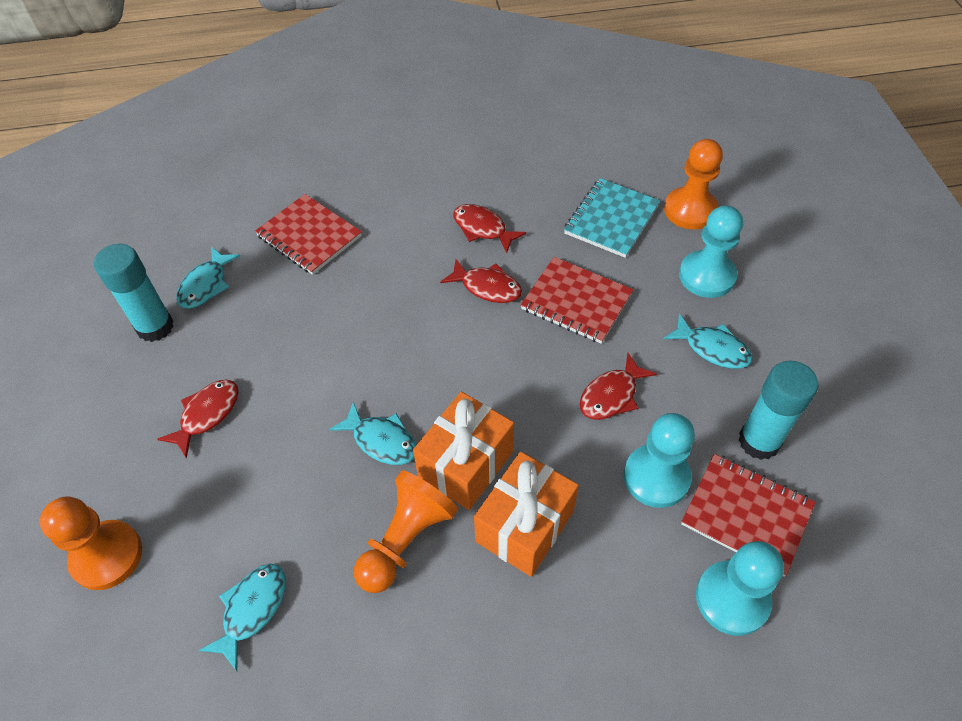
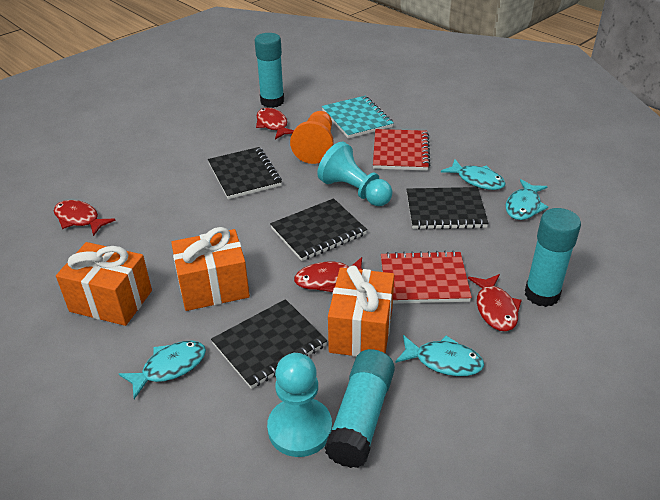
black notebook: none = 0 -> [208,147,282,199] [211,299,327,389] [270,198,367,261] [406,187,489,230] = 4
orange gift: [413,392,514,510] [474,452,579,577] = 2 -> [56,242,152,326] [171,227,250,311] [328,265,394,357] = 3
orange pawn: [40,496,142,590] [354,470,458,593] [664,139,723,230] = 3 -> [290,111,334,164] = 1
red notebook: [255,194,362,275] [521,257,633,344] [681,454,815,577] = 3 -> [373,129,430,171] [381,250,472,304] = 2
turquoise glue stick: [94,244,174,342] [738,361,818,460] = 2 -> [255,33,284,108] [325,349,395,468] [525,208,581,307] = 3
turquoise pawn: [624,413,695,508] [679,205,743,298] [696,541,784,636] = 3 -> [267,353,332,457] [317,142,392,206] = 2

